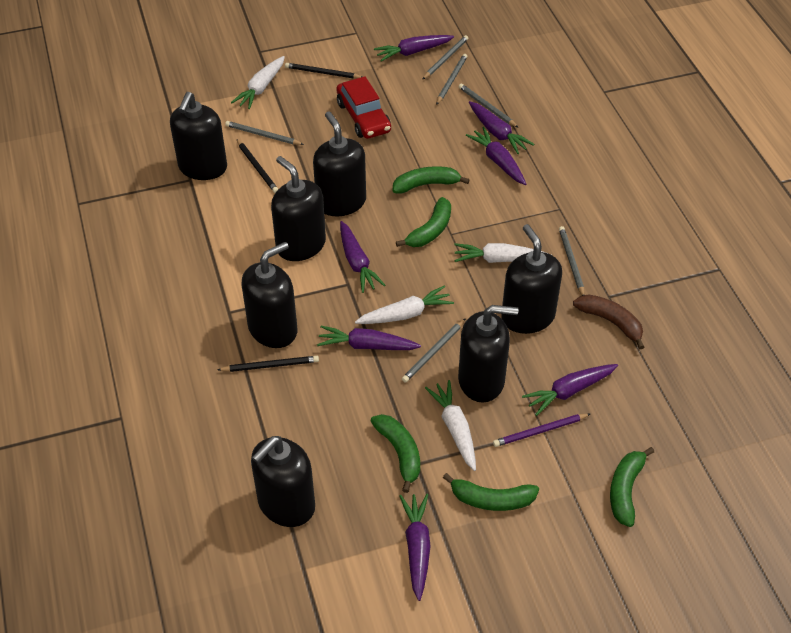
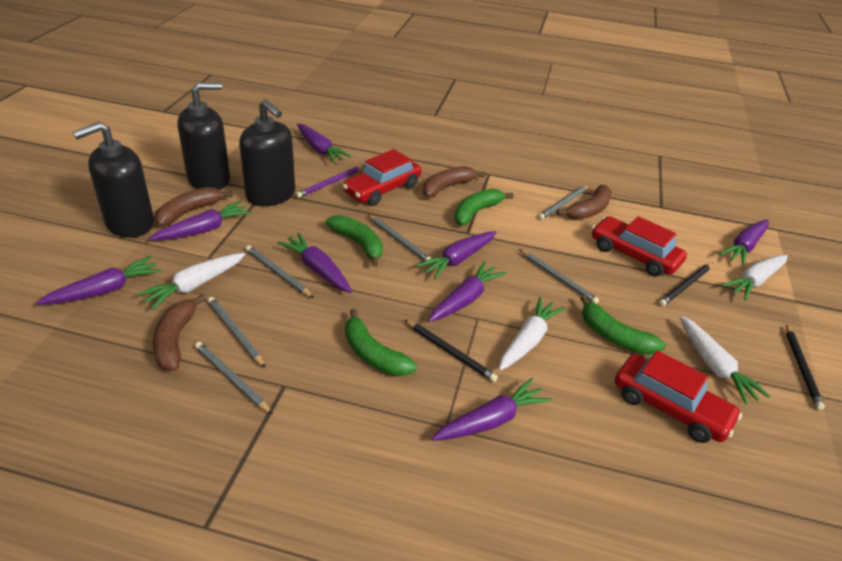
black soap dispenser: [170,92,227,180] [242,242,297,348] [251,436,315,527] [271,156,326,261] [313,111,366,216] [458,305,518,402] [501,224,562,334] = 7 -> [73,122,154,238] [178,83,230,190] [239,99,295,206] = 3
brown banana: [573,294,644,349] = 1 -> [153,294,206,371] [155,187,233,226] [423,166,485,198] [557,185,612,220] = 4
green banana: [371,414,420,493] [392,166,469,194] [396,197,451,247] [443,473,539,511] [610,447,654,527] = 5 -> [326,215,383,266] [345,309,417,376] [454,188,513,226] [580,295,666,355] = 4
purple carrot: [317,326,421,350] [340,221,385,293] [374,35,454,62] [399,494,431,601] [466,127,526,185] [469,101,534,154] [522,364,618,416] = 7 -> [36,256,161,305] [149,201,252,240] [277,233,352,293] [297,124,352,163] [416,231,497,279] [428,261,506,322] [432,378,552,441] [720,219,769,265] = 8
red car: [336,76,391,139] = 1 -> [342,149,421,206] [592,216,687,276] [615,350,742,443] = 3

